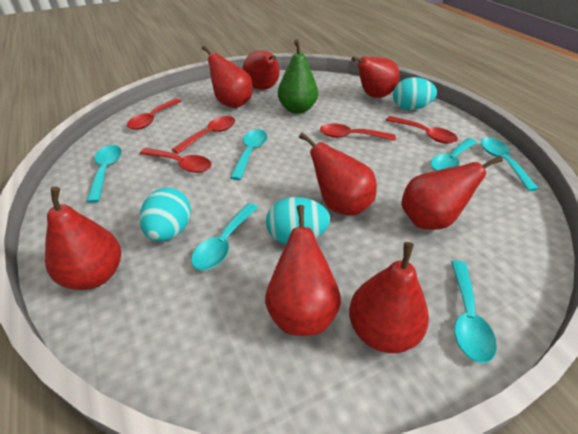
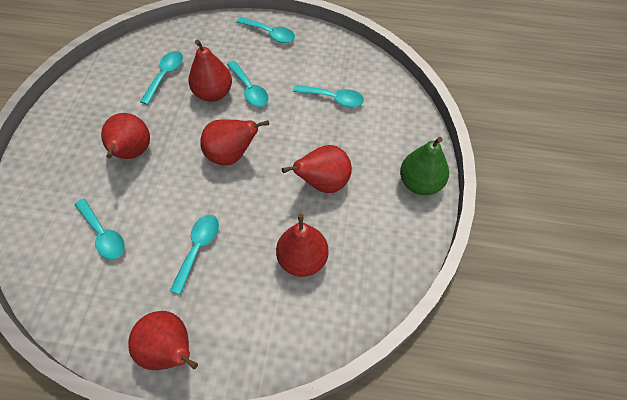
red pear: [45,187,121,290] [202,45,253,108] [243,50,280,90] [265,205,341,336] [299,132,377,216] [349,242,429,353] [351,56,400,98] [401,156,503,230] = 8 -> [101,113,150,159] [128,311,198,370] [188,40,232,102] [200,119,269,165] [276,214,329,277] [282,145,352,193] = 6
red spoon: [127,98,182,130] [140,148,212,173] [171,116,235,154] [320,124,396,141] [386,116,458,143] = 5 -> none = 0
turquoise egg: [139,188,191,241] [266,197,330,244] [393,77,437,110] = 3 -> none = 0

